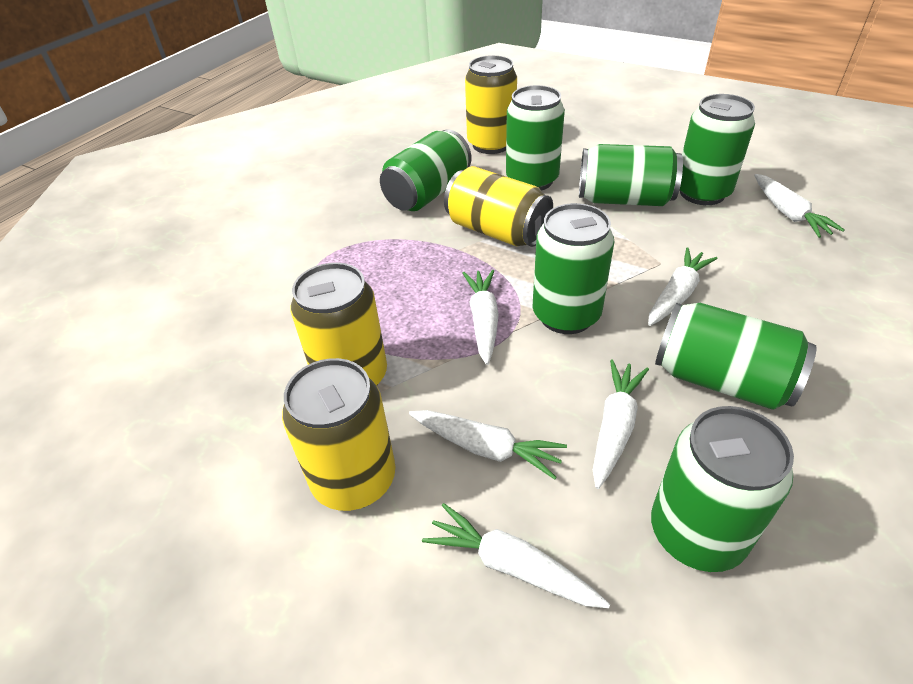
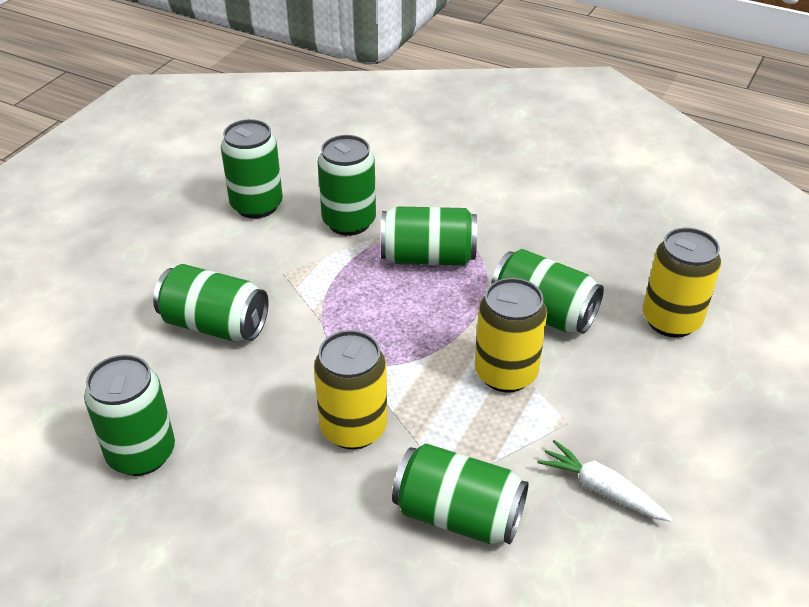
white carrot: [409,410,567,480] [422,503,610,608] [463,270,499,365] [593,360,649,489] [648,247,718,326] [754,174,845,238] = 6 -> [537,440,672,521] = 1
yellow can: [282,358,396,511] [291,263,387,385] [444,166,553,247] [465,55,517,154] = 4 -> [314,330,387,449] [475,278,547,392] [643,227,721,338] = 3

